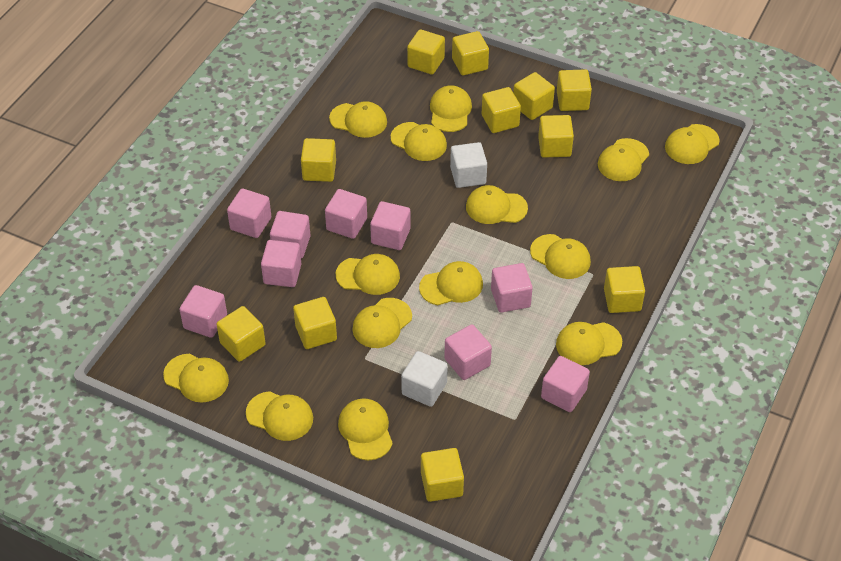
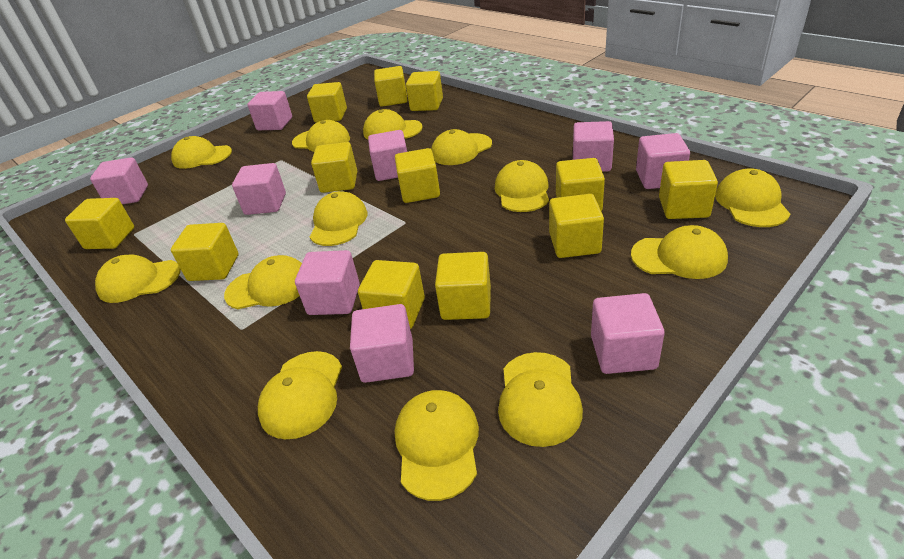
white cube: [401,351,448,407] [450,142,487,188] = 2 -> none = 0
yellow cap: [163,354,229,403] [246,391,313,441] [329,101,387,138] [336,254,400,295] [338,398,393,460] [353,298,412,348] [391,122,447,161] [419,261,483,305] [430,85,472,132] [466,185,528,224] [530,234,591,279] [556,322,622,365] [598,138,649,181] [665,124,720,164] = 14 -> [95,254,181,303] [171,136,232,169] [224,255,302,309] [258,351,342,439] [292,120,350,152] [310,191,368,246] [363,109,423,139] [395,390,479,501] [431,129,492,165] [495,160,549,212] [498,352,583,447] [631,225,728,279] [715,168,790,227] = 13
yellow cube: [216,306,266,362] [293,297,337,349] [301,138,336,182] [407,29,445,75] [421,448,464,502] [452,31,489,76] [482,87,521,133] [513,72,555,120] [538,115,574,158] [557,69,592,111] [604,266,645,313] = 11 -> [65,198,134,249] [171,223,238,281] [307,82,347,123] [311,142,357,193] [358,260,425,329] [374,66,408,107] [395,148,440,203] [406,71,443,111] [435,252,491,320] [549,194,604,258] [556,158,605,212] [659,160,718,219] = 12

